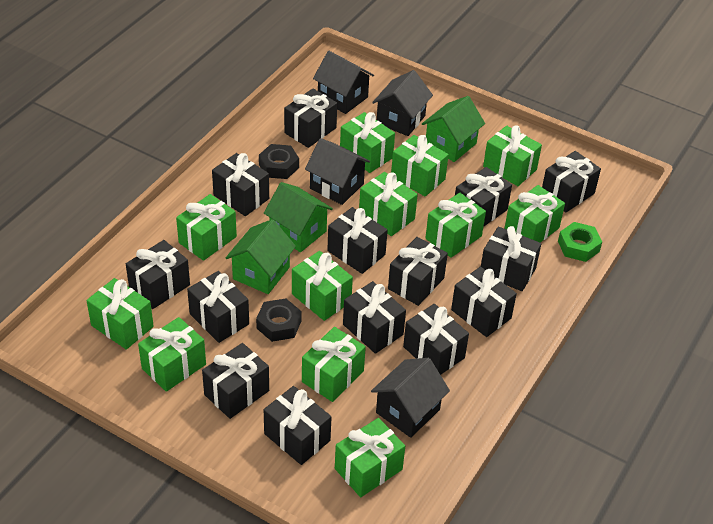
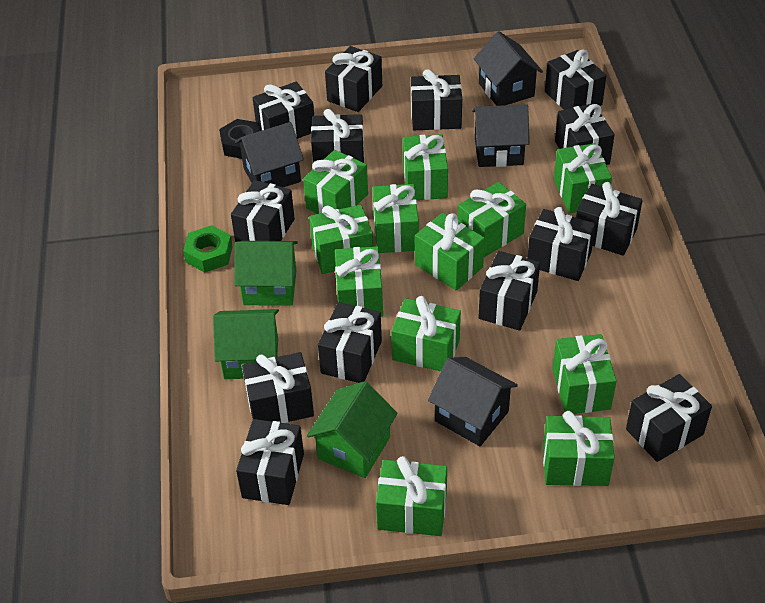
black nut: [256,298,302,342] [259,144,299,179] = 2 -> [219,119,260,159] = 1

